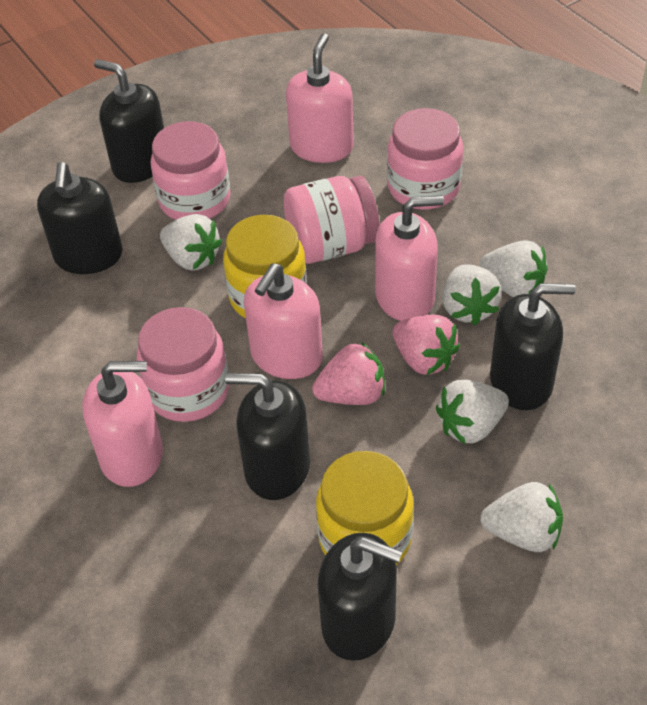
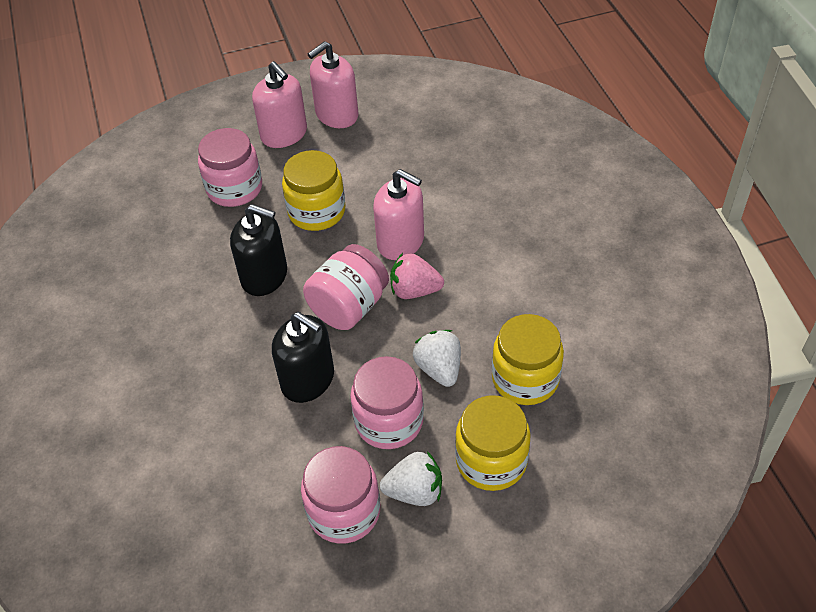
black soap dispenser: [37,162,123,274] [94,59,164,183] [225,373,310,500] [318,533,402,661] [490,283,576,410] = 5 -> [230,204,287,296] [272,312,334,403] = 2
pink soap dispenser: [82,361,163,487] [244,263,323,379] [286,33,354,163] [375,195,444,321] = 4 -> [252,61,307,148] [308,41,358,128] [373,169,424,260] = 3
pink strawberry: [312,342,385,405] [392,314,460,375] = 2 -> [390,253,444,299] = 1
white strawberry: [160,214,222,271] [436,380,509,444] [442,265,502,325] [480,240,548,297] [480,482,563,552] = 5 -> [380,451,442,506] [413,330,461,387] = 2
yellow jar: [223,215,307,318] [316,451,414,565] = 2 -> [282,150,345,231] [455,395,531,491] [492,314,564,405] = 3

